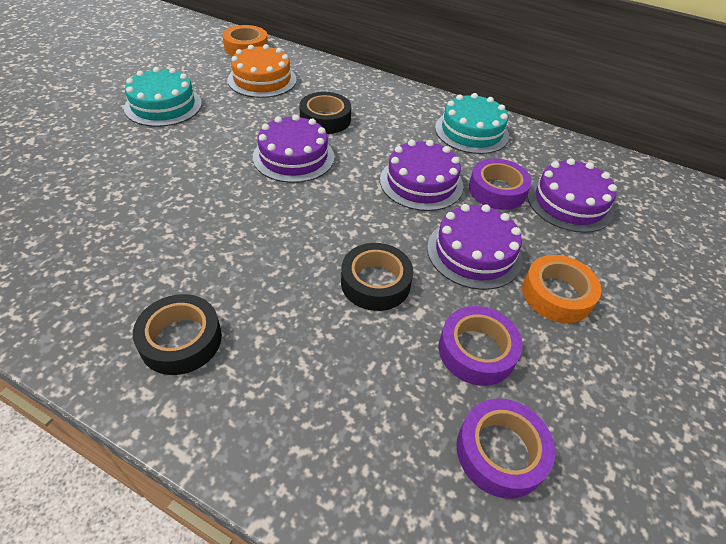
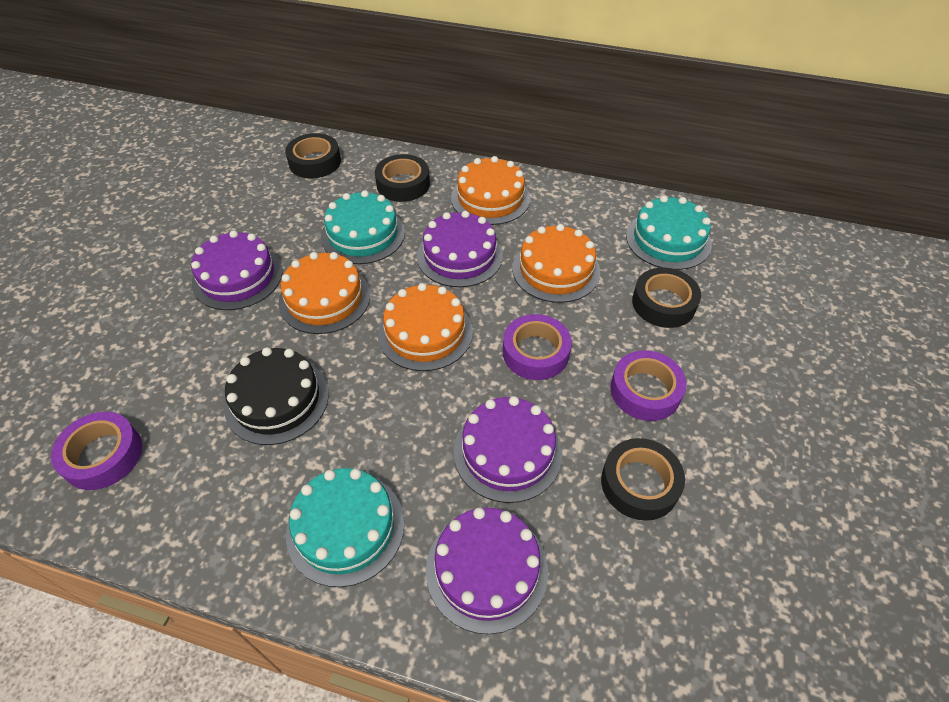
black cake: none = 0 -> [224,347,329,445] = 1
black tape: [133,294,222,375] [299,92,351,134] [341,243,413,311] = 3 -> [285,133,341,178] [375,154,430,202] [601,438,685,521] [632,267,701,328] = 4
orange cake: [228,44,297,98] = 1 -> [278,252,370,334] [378,283,473,371] [451,156,530,225] [512,224,600,303] = 4
orange tape: [222,25,268,56] [522,255,601,323] = 2 -> none = 0
turquoise cake: [124,67,202,127] [435,93,509,154] = 2 -> [286,468,405,587] [321,190,405,264] [626,196,712,270] = 3

